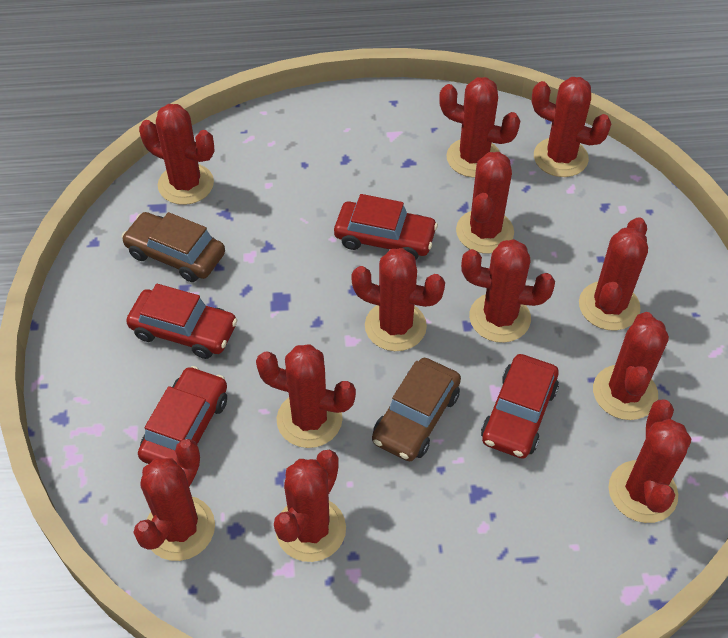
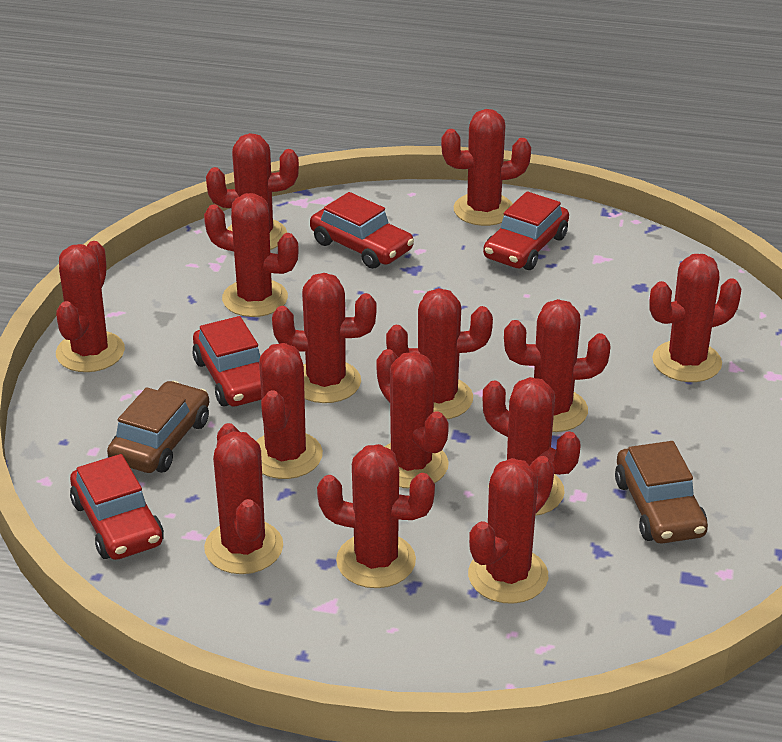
red cactus: [133,439,215,561] [139,104,215,205] [256,344,356,448] [274,450,346,562] [351,248,445,351] [439,77,520,178] [456,152,514,254] [461,239,555,343] [532,77,611,177] [579,217,648,331] [593,312,669,420] [608,400,691,523] = 12 -> [56,241,125,372] [204,193,299,317] [204,423,283,574] [206,133,299,250] [256,343,323,479] [272,273,377,403] [317,444,435,588] [376,349,449,489] [386,288,493,419] [441,109,531,226] [468,456,554,604] [483,377,581,516] [504,299,611,432] [649,254,742,382] = 14

